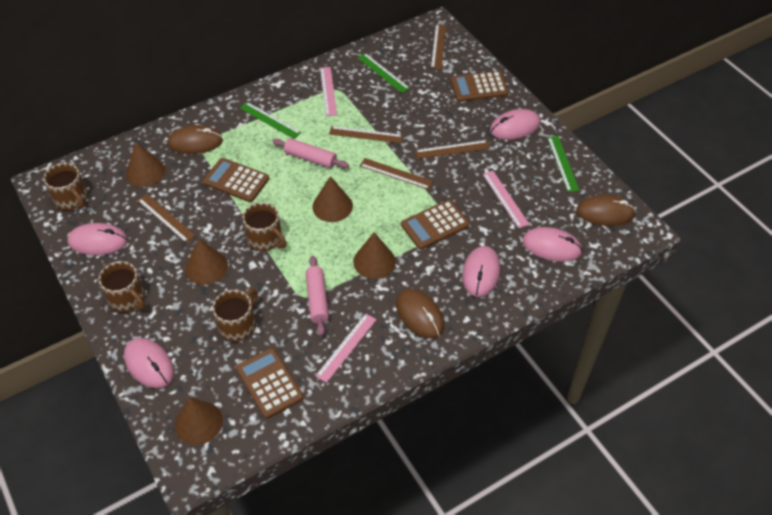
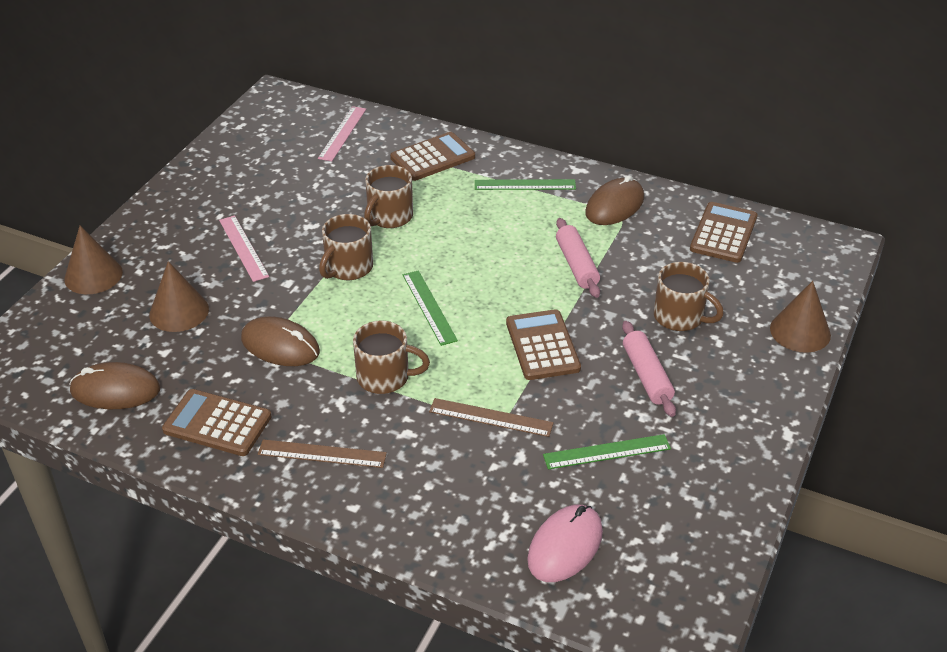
brown cone: [126,141,165,187] [174,397,223,445] [185,238,228,285] [313,176,353,222] [353,232,396,279] = 5 -> [64,226,123,294] [149,261,209,332] [770,281,831,353] = 3
brown ruler: [137,194,196,243] [329,126,403,143] [360,158,433,190] [415,140,490,159] [431,24,446,69] = 5 -> [258,439,387,468] [429,398,554,437] = 2
pink mouse: [67,223,127,255] [124,338,174,388] [462,246,500,297] [490,109,541,140] [522,227,583,262] = 5 -> [527,505,603,582] = 1
pink ruler: [315,313,377,383] [320,67,337,116] [483,171,530,228] = 3 -> [219,216,269,282] [318,106,366,161] = 2

